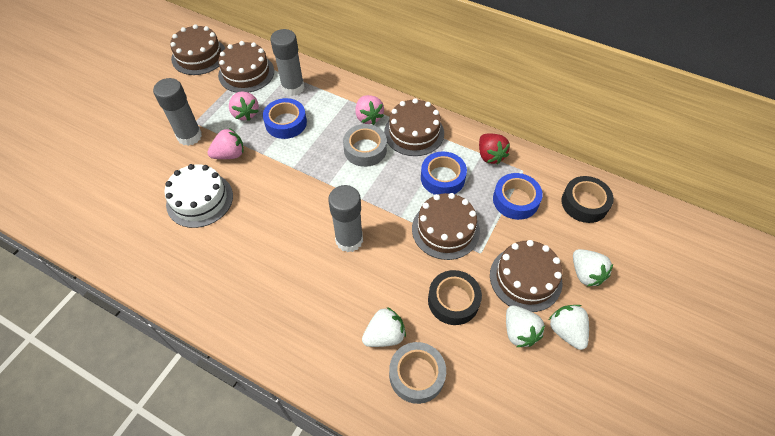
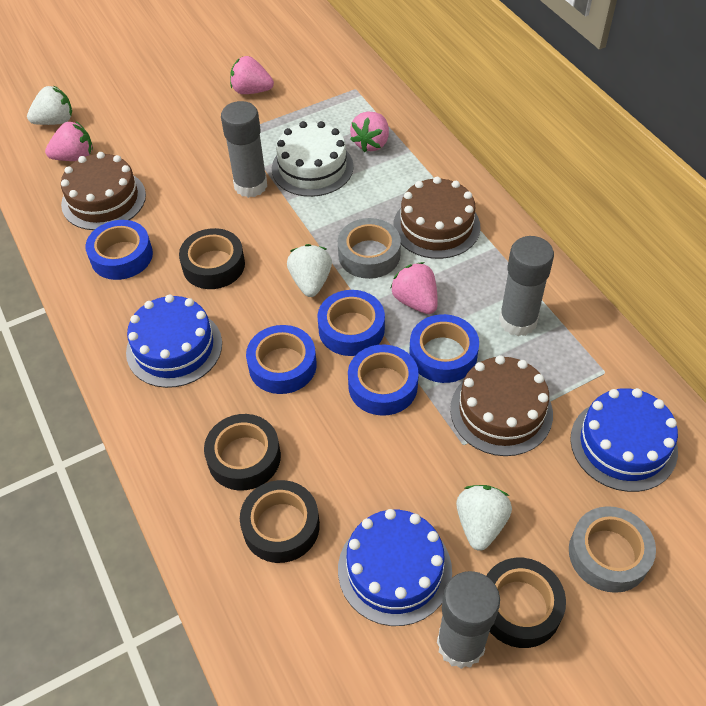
black tape: [428,270,482,325] [561,176,614,223] = 2 -> [179,228,245,289] [204,414,281,491] [240,480,320,563] [486,558,566,648] = 4
blue cake: none = 0 -> [126,294,222,388] [338,509,452,626] [570,388,678,492] = 3
blue tape: [263,98,307,139] [421,151,467,195] [493,173,543,220] = 3 -> [85,220,153,280] [246,325,317,394] [317,290,385,356] [348,345,419,416] [409,314,479,383] = 5
brown cake: [170,24,225,75] [218,41,274,93] [384,98,444,156] [412,193,480,260] [490,240,563,312] = 5 -> [61,152,146,230] [393,177,480,259] [450,355,553,456] = 3
pink strawberry: [207,128,244,159] [229,91,259,121] [355,95,384,125] = 3 -> [45,122,93,161] [230,56,274,94] [350,112,389,152] [390,262,438,314] = 4
red strawberry: [479,133,510,165] = 1 -> none = 0
white strawberry: [362,307,406,347] [506,306,545,347] [549,305,589,350] [573,249,613,287] = 4 -> [27,85,72,125] [287,244,332,297] [456,485,512,550] = 3

